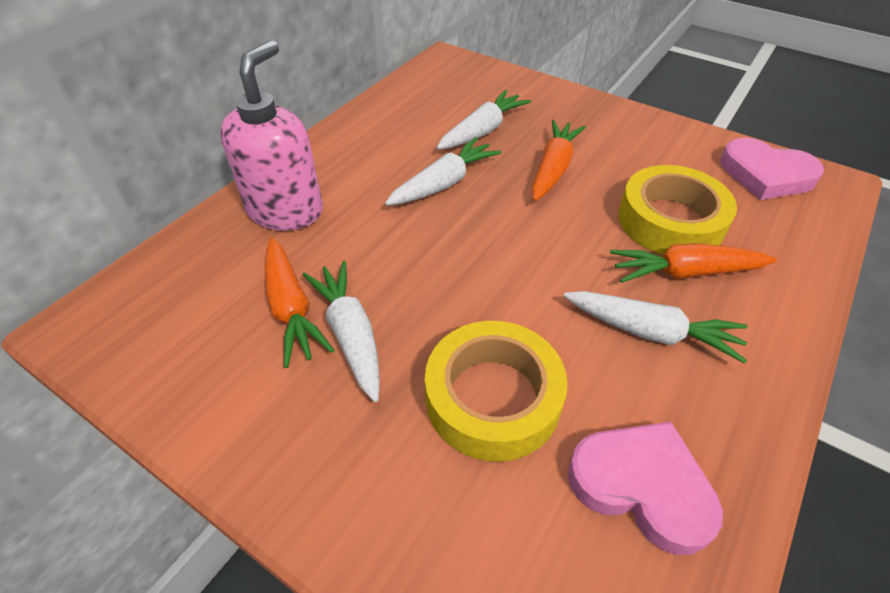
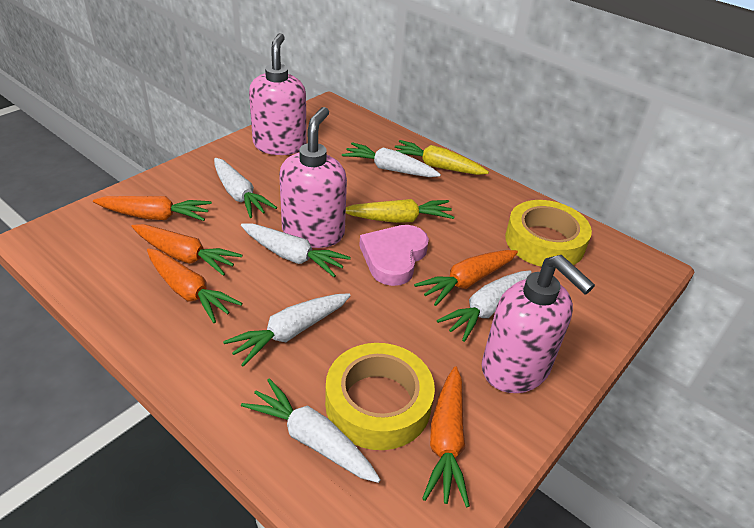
orange carrot: [265,238,334,368] [532,120,586,201] [610,243,777,283] = 3 -> [93,196,212,221] [132,224,242,276] [147,248,242,323] [414,250,518,306] [422,366,470,507] = 5
pink heart: [568,422,723,555] [720,138,824,200] = 2 -> [359,225,429,286] = 1
pink soap dispenser: [220,40,323,231] = 1 -> [249,33,307,155] [279,107,347,248] [482,255,595,393] = 3
white carrot: [303,261,380,402] [385,137,502,205] [436,90,531,149] [564,291,748,364] = 4 -> [214,158,277,218] [223,293,351,367] [241,224,351,277] [241,378,381,483] [342,142,441,177] [437,270,532,342] = 6
yellow carrot: none = 0 -> [346,199,454,223] [395,140,489,175] = 2

